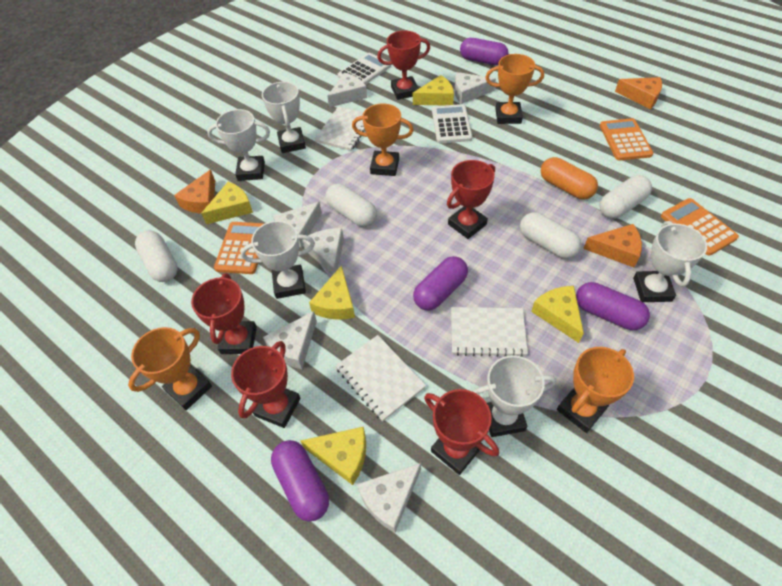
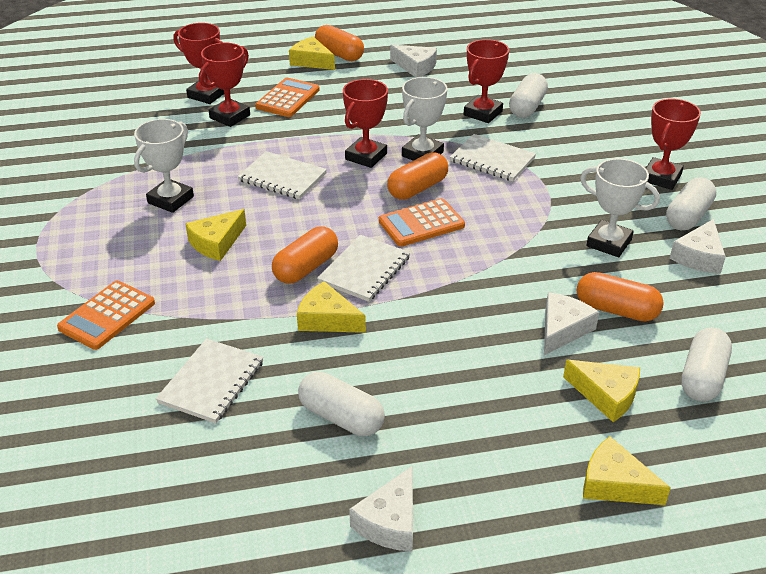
orange capsule: [541,157,598,199] = 1 -> [272,226,338,284] [315,25,364,61] [387,152,448,200] [577,272,664,321] = 4
orange cheese: [174,169,215,214] [583,224,642,268] [615,77,662,109] = 3 -> none = 0
orange trophy: [128,327,212,410] [352,104,414,176] [485,54,544,124] [557,347,634,433] = 4 -> none = 0
purple capsule: [271,440,329,522] [413,256,468,310] [460,38,509,65] [576,282,650,330] = 4 -> none = 0
white calculator: [338,53,391,85] [432,104,472,143] = 2 -> none = 0
white cheese: [263,311,317,369] [273,202,322,248] [302,228,344,276] [327,73,367,108] [357,463,421,533] [455,72,496,104] = 6 -> [349,466,413,551] [390,45,437,78] [544,292,599,355] [670,219,726,274] = 4
white notebook: [315,107,365,151] [335,335,426,421] [451,307,528,357] = 3 -> [156,338,264,423] [237,151,327,199] [317,235,410,302] [450,134,536,181] = 4
white trophy: [207,109,270,181] [241,221,315,299] [262,82,306,153] [472,355,556,437] [633,221,707,302] = 5 -> [134,119,194,213] [402,77,447,161] [580,159,660,257] = 3

